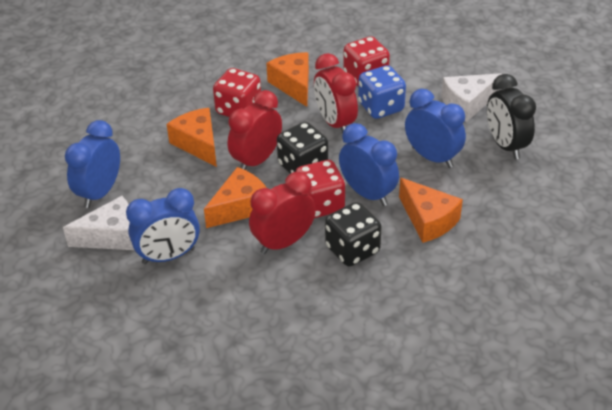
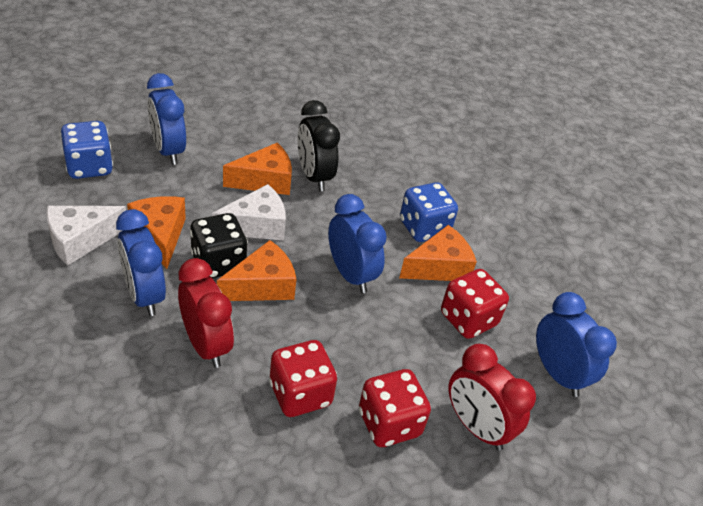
black dice: [277,122,328,174] [325,202,382,267] = 2 -> [190,213,248,278] = 1
blue dice: [358,65,406,119] = 1 -> [60,121,113,179] [400,182,458,242] = 2
red clock: [228,90,282,170] [249,172,316,254] [314,53,358,133] = 3 -> [178,258,234,368] [449,344,536,451] = 2

